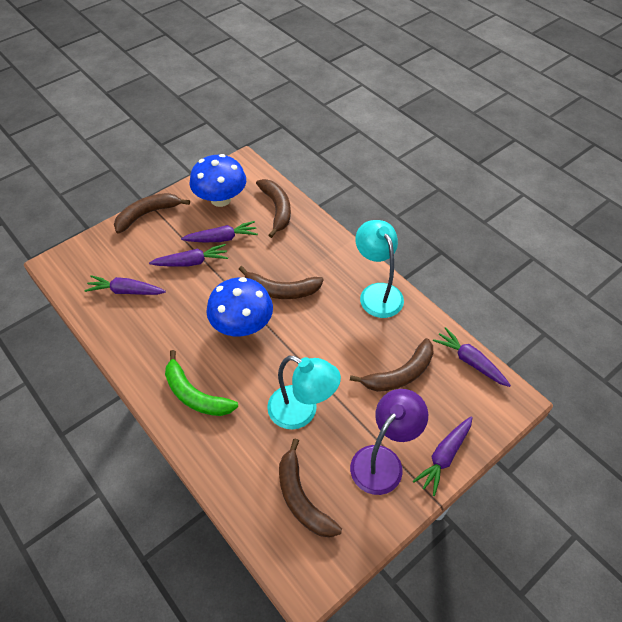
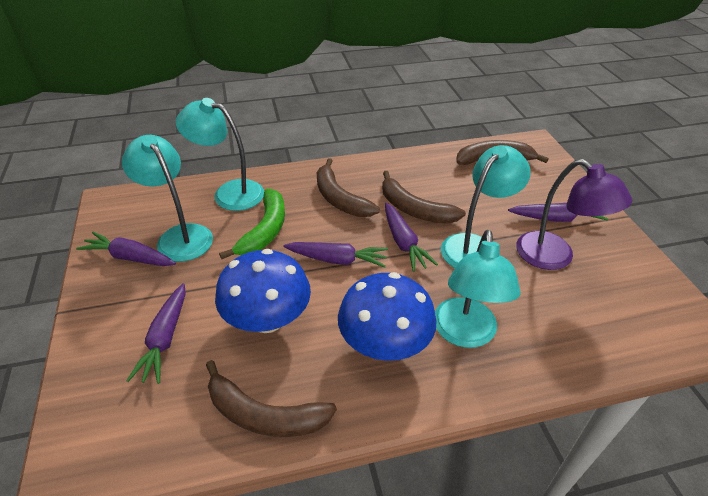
brown banana: [114,193,190,234] [239,266,324,299] [256,179,291,238] [279,438,342,538] [350,338,433,392] = 5 -> [206,360,337,437] [317,158,380,217] [382,171,466,224] [456,140,549,165] = 4
turquoise lamp: [267,356,341,429] [355,220,404,318] = 2 -> [122,135,213,262] [176,98,264,211] [435,230,521,348] [441,145,531,268] = 4

